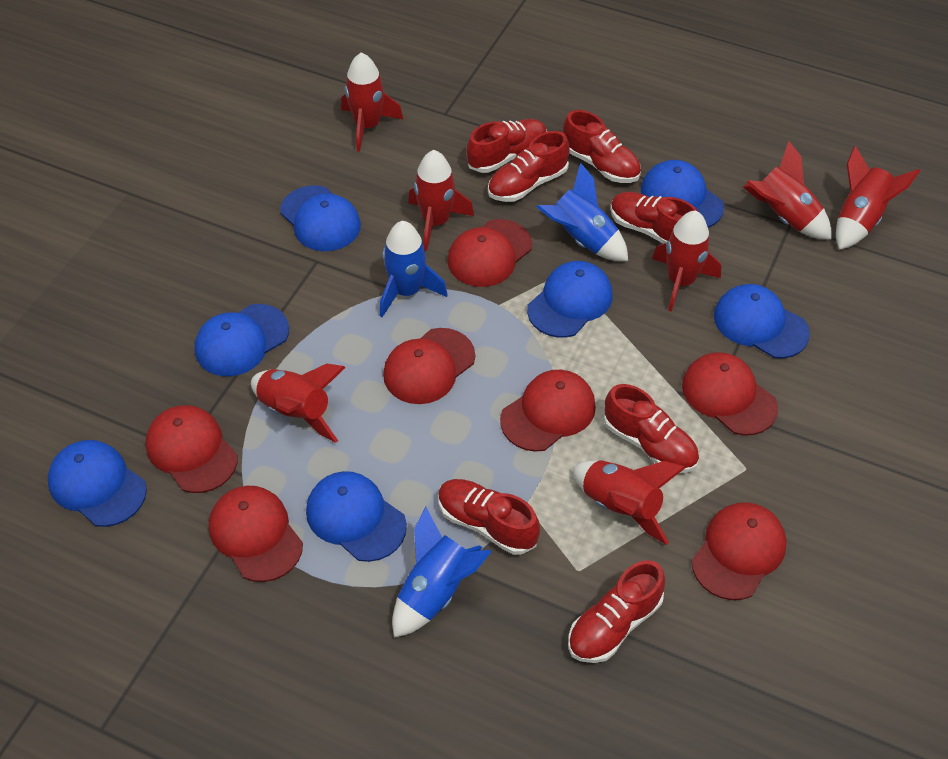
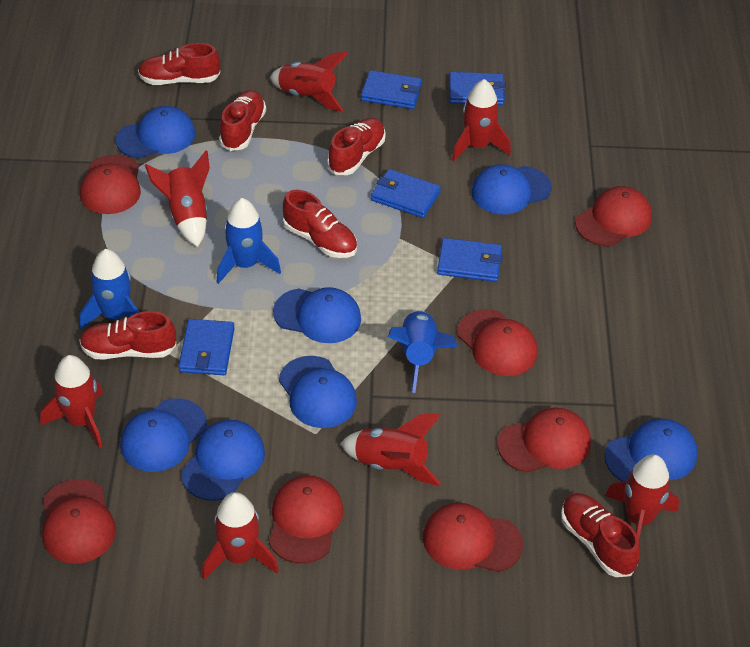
blue wallet: none = 0 -> [178,319,235,375] [361,70,422,109] [371,169,441,218] [437,238,503,282] [449,72,506,105] = 5
red shoe: [438,479,540,555] [467,119,547,173] [488,131,569,202] [563,110,641,183] [568,560,665,663] [604,384,699,473] [610,192,698,244] = 7 -> [80,311,177,359] [138,43,220,85] [219,90,266,151] [283,190,357,258] [327,118,386,175] [561,493,640,577] = 6

